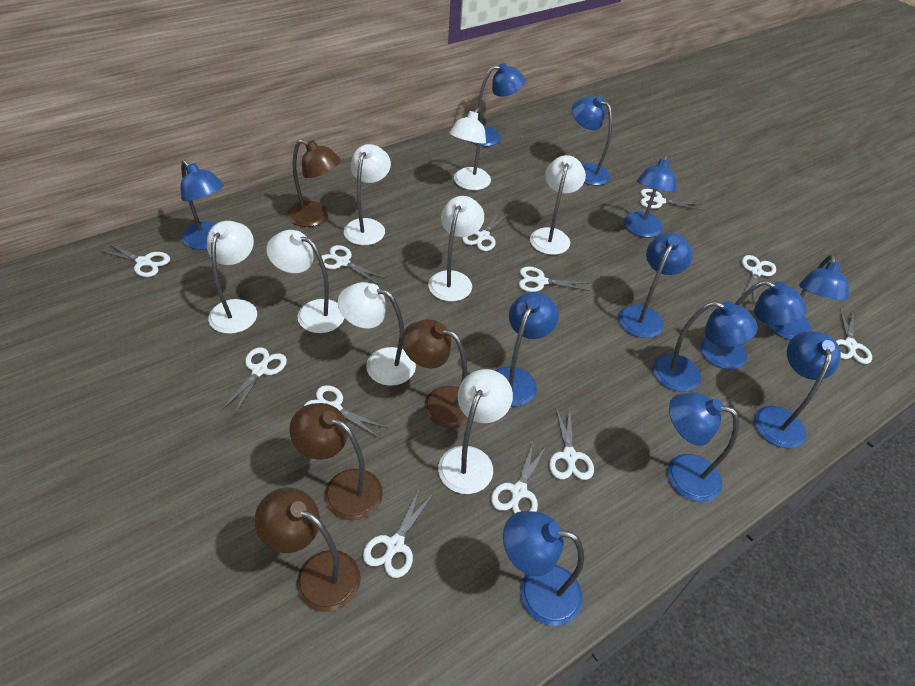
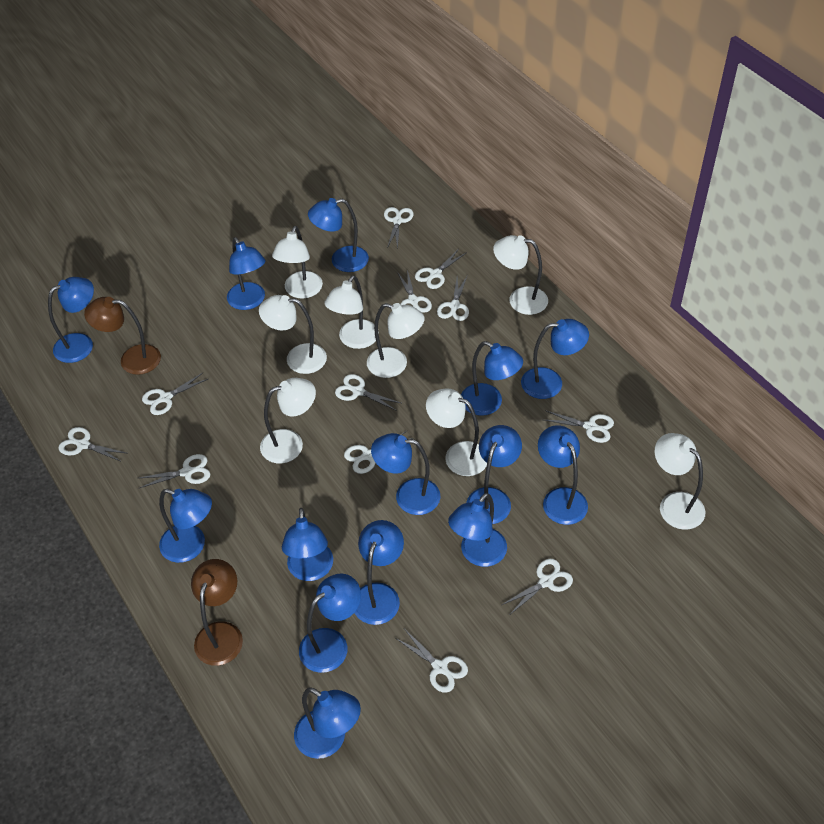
blue lamp: [180,160,224,250] [470,63,525,146] [495,292,559,406] [503,511,584,626] [572,96,612,186] [619,233,693,338] [624,154,677,237] [653,301,758,392] [667,393,739,502] [700,281,807,369] [754,331,841,448] [768,254,849,340] = 12 -> [48,277,94,363] [159,489,212,563] [227,237,266,310] [282,508,333,581] [294,687,361,759] [299,574,361,673] [308,198,369,272] [355,520,404,625] [371,433,441,515] [448,493,507,567] [461,341,523,416] [466,425,522,524] [521,319,589,399] [538,425,588,525] = 14
brown lamp: [254,487,361,612] [287,139,341,227] [289,403,383,520] [402,319,468,428] = 4 -> [84,297,161,375] [191,559,243,666] = 2

